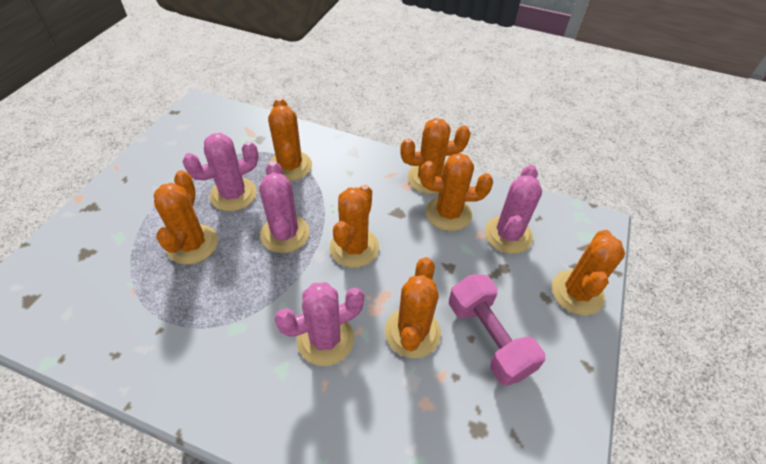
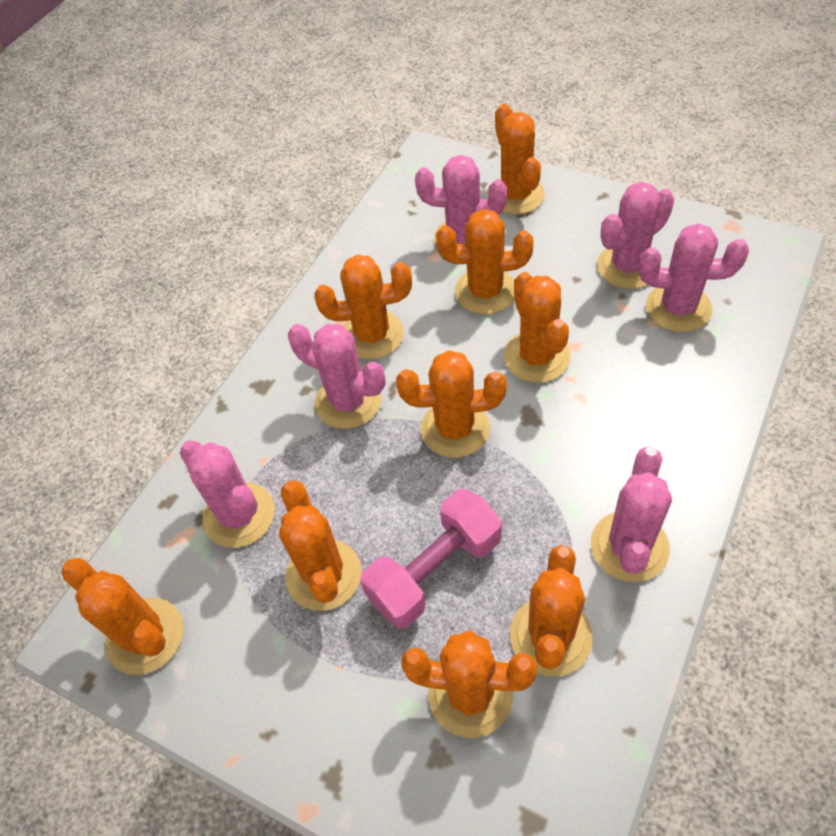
orange cactus: [154,170,218,265] [268,97,312,181] [330,184,379,268] [385,257,441,358] [400,118,471,194] [420,153,493,231] [551,230,625,315] = 7 -> [61,558,183,675] [279,480,362,611] [314,255,412,359] [396,350,507,458] [401,630,537,738] [436,209,534,314] [495,104,545,215] [504,272,570,383] [510,545,593,677] = 9
pink cactus: [183,133,259,211] [259,161,310,253] [274,282,364,366] [485,165,542,254] = 4 -> [180,441,275,548] [288,324,386,429] [415,155,507,246] [591,446,672,582] [597,182,674,289] [639,223,749,332] = 6

